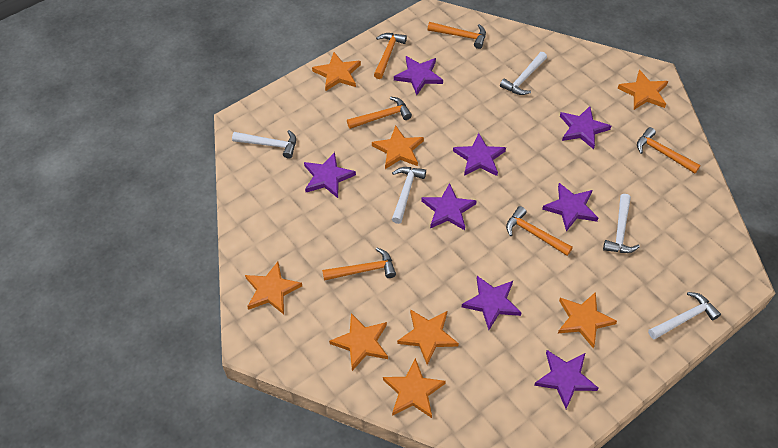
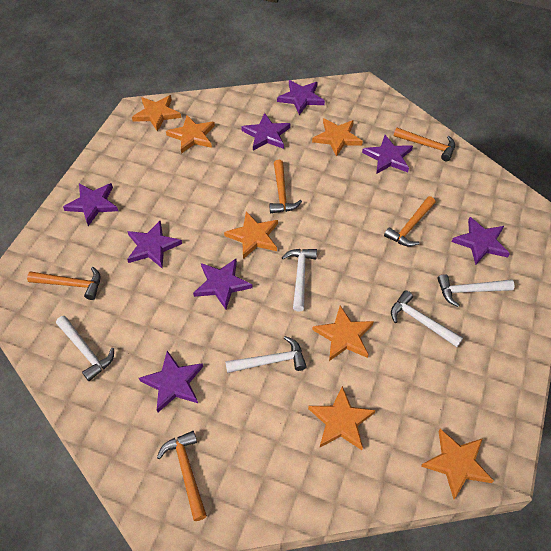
orange hammer: [322,248,396,281] [347,97,412,129] [374,33,407,79] [428,22,486,49] [506,206,573,256] [637,127,701,173] = 6 -> [27,267,100,300] [157,431,207,521] [269,160,302,213] [384,196,436,247] [394,128,455,161] = 5
orange star: [245,262,302,314] [312,52,361,91] [329,313,388,371] [372,125,424,169] [383,358,446,418] [397,309,459,365] [558,292,617,348] [618,70,668,110] = 8 -> [132,95,181,132] [166,115,215,154] [224,211,278,259] [308,386,376,450] [312,118,363,157] [312,306,374,361] [421,429,494,499] = 7

